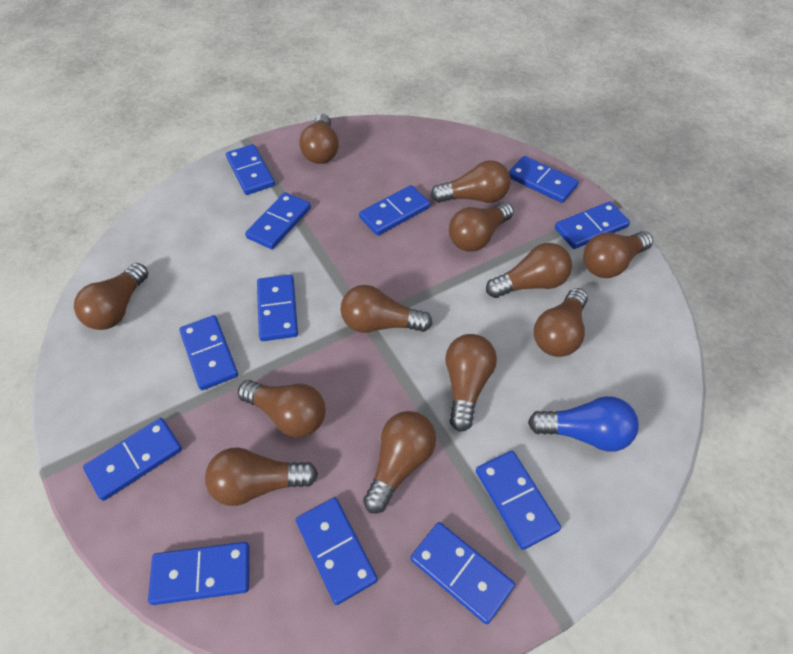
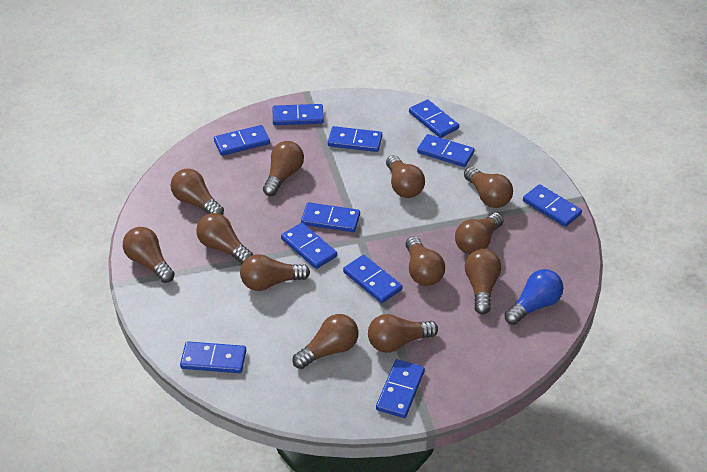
blue domino: [83,418,182,501] [148,542,249,605] [180,315,238,390] [226,144,275,195] [245,192,311,249] [257,275,298,341] [296,497,378,605] [359,185,430,236] [411,522,515,625] [476,451,561,550] [509,156,579,203] [555,201,630,249] = 12 -> [180,341,246,373] [214,125,270,156] [273,104,324,125] [281,223,337,269] [301,202,360,232] [328,126,382,152] [343,255,402,303] [376,359,425,418] [409,99,459,138] [417,134,475,167] [523,184,582,227] = 11

